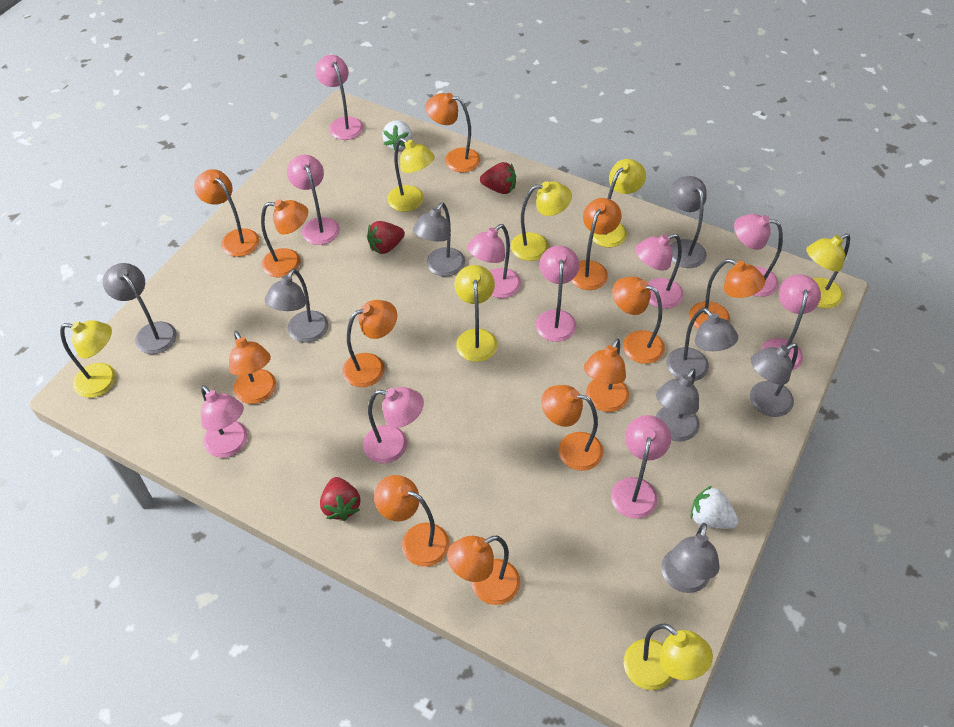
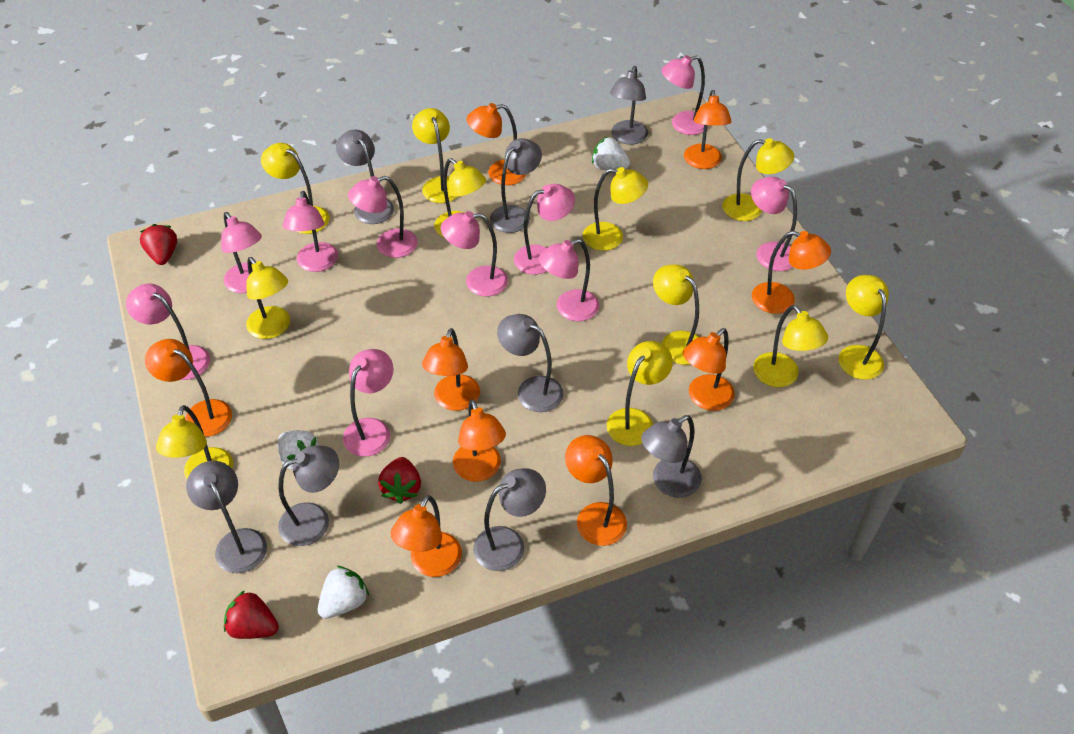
orange lamp: [194,169,259,257] [229,331,276,404] [261,199,308,278] [343,300,397,387] [374,475,450,567] [425,93,480,172] [447,536,520,605] [541,385,604,471] [571,198,622,290] [584,339,629,412] [612,277,665,364] [689,259,765,329] = 12 -> [145,339,232,437] [390,495,462,577] [422,328,480,411] [453,399,506,482] [467,103,526,185] [565,435,627,546] [683,328,735,411] [684,90,732,169] [752,231,831,314] = 9
white strawberry: [382,120,412,151] [691,486,739,529] = 2 -> [278,430,319,470] [318,566,369,619] [592,136,630,170] = 3
yellow lamp: [60,320,116,398] [387,138,435,212] [454,265,498,362] [511,181,572,261] [589,159,646,247] [624,624,713,690] [806,233,850,309] = 7 -> [156,405,233,479] [246,257,290,339] [261,143,329,234] [412,108,458,203] [434,158,486,237] [583,167,648,251] [607,341,673,446] [653,264,699,365] [722,138,795,221] [753,305,828,387] [839,275,889,380] = 11

